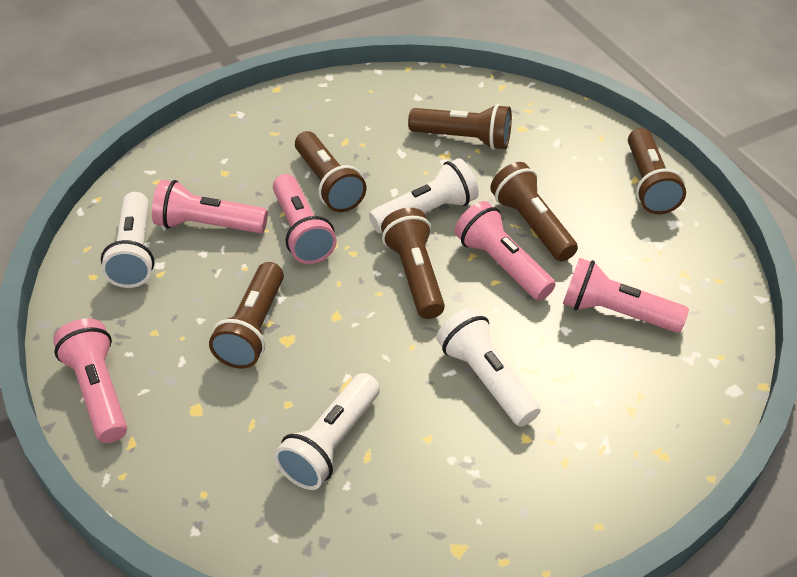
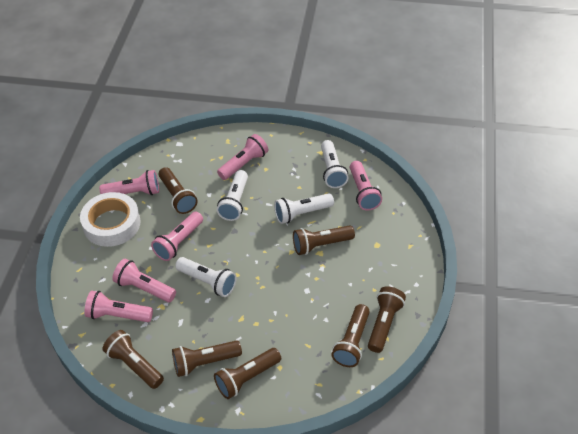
brown flashlight: [209,262,284,369] [295,131,367,212] [381,208,445,319] [408,104,512,150] [490,162,578,262] [628,128,686,214] = 6 -> [103,330,164,389] [159,167,198,214] [172,340,242,377] [214,348,281,399] [293,226,355,255] [331,304,370,367] [368,286,406,353] = 7
pink flashlight: [53,318,127,443] [152,180,268,233] [273,174,337,264] [455,201,556,301] [563,258,689,333] = 5 -> [84,291,153,322] [99,170,159,195] [112,259,176,302] [151,212,203,261] [217,134,268,180] [350,161,382,211] = 6
white tape: none = 0 -> [80,192,141,247] = 1

